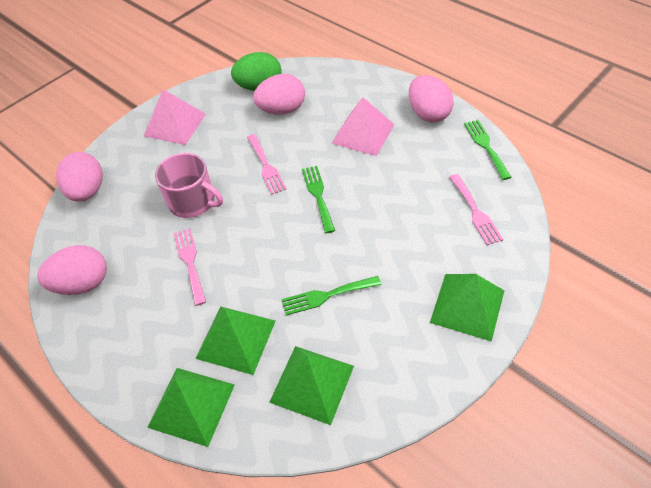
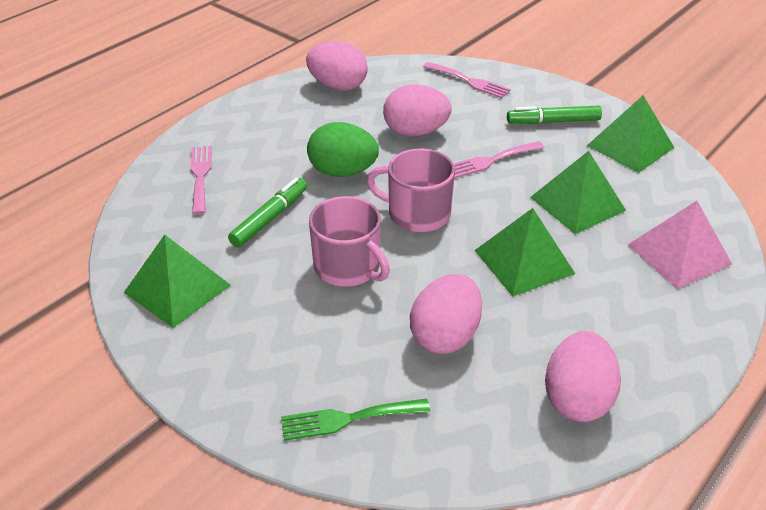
green fork: [281,276,381,316] [302,166,335,233] [464,120,511,180] = 3 -> [281,399,430,441] = 1
green marker: none = 0 -> [228,177,307,248] [507,105,602,124] = 2
pink mug: [155,153,223,218] = 1 -> [309,196,390,286] [366,149,455,232] = 2
pink pyramid: [144,89,206,145] [332,97,395,156] = 2 -> [628,201,732,289] = 1

